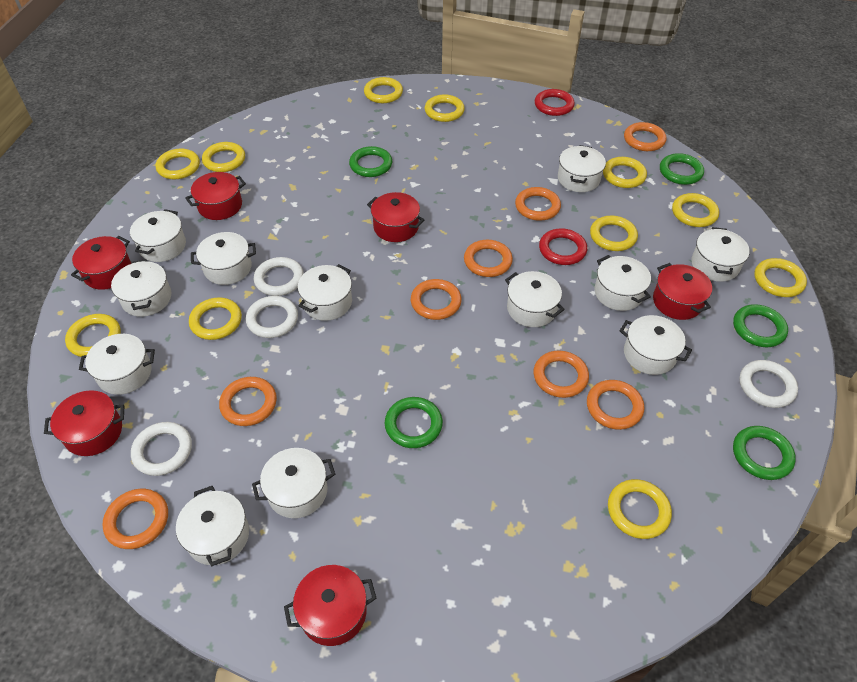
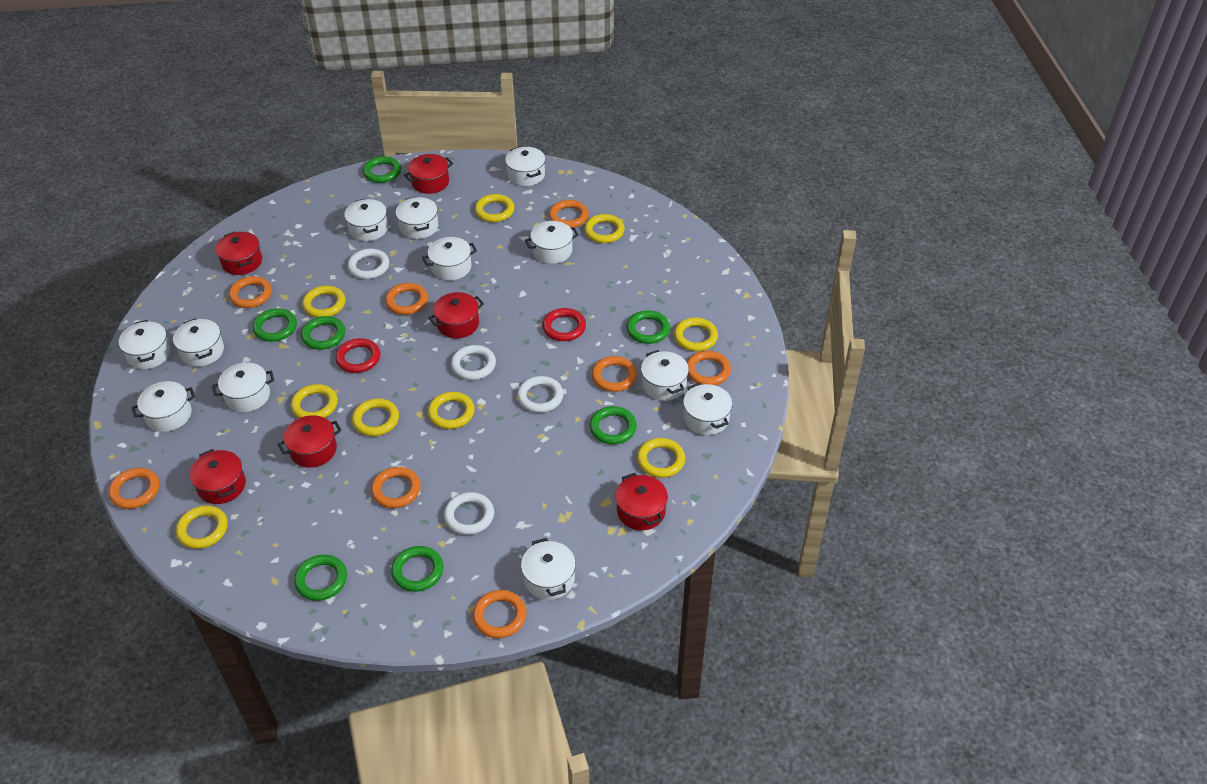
green ring: [349,146,392,177] [385,397,443,448] [660,153,704,185] [733,304,788,347] [733,426,796,480] = 5 -> [253,308,297,342] [294,555,347,601] [301,316,345,350] [363,156,401,183] [391,546,444,592] [589,406,637,444] [626,310,670,344] = 7
yellow ring: [65,314,121,357] [155,148,200,180] [189,297,242,340] [202,142,245,172] [364,77,403,103] [425,94,465,122] [590,216,638,251] [603,157,647,188] [608,479,672,539] [672,193,719,227] [754,258,807,297] = 11 -> [176,505,228,549] [291,384,338,418] [302,286,346,317] [352,398,399,436] [428,392,475,429] [475,194,514,222] [584,214,625,243] [637,438,685,478] [674,318,718,351] = 9

